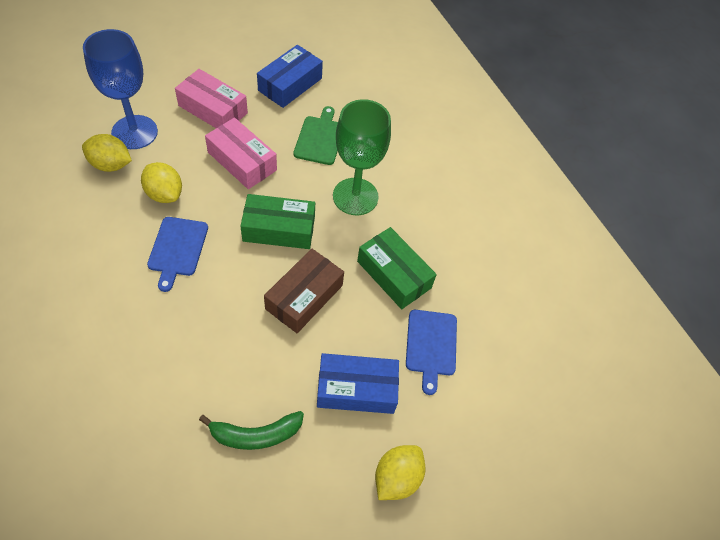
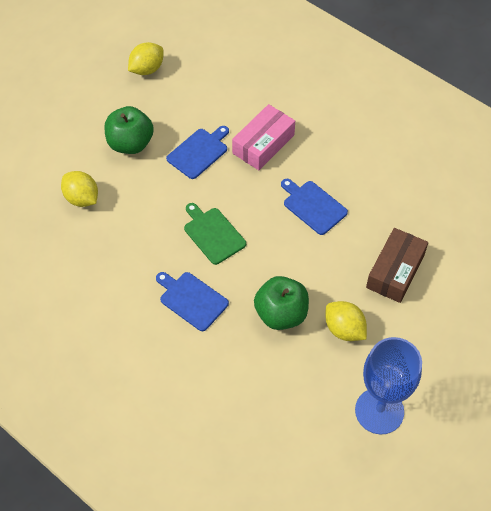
blue box: [257,45,323,108] [317,353,399,414] = 2 -> none = 0
blue cutting board: [147,217,208,292] [406,310,457,395] = 2 -> [156,272,229,331] [166,126,229,179] [281,179,348,235] = 3
green apple: none = 0 -> [104,106,154,154] [254,276,309,330] = 2
green banana: [199,411,304,450] = 1 -> none = 0
green box: [240,194,315,249] [357,227,437,309] = 2 -> none = 0
green goblet: [333,99,391,215] = 1 -> none = 0
pink box: [175,69,248,128] [205,118,277,189] = 2 -> [232,104,295,170] = 1

